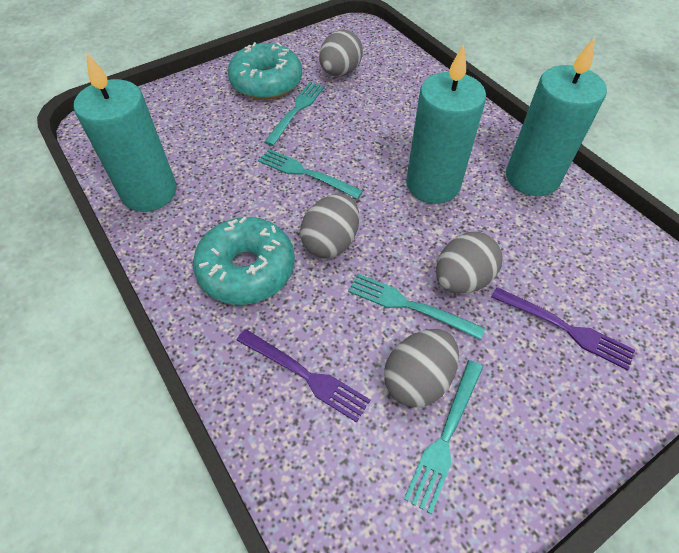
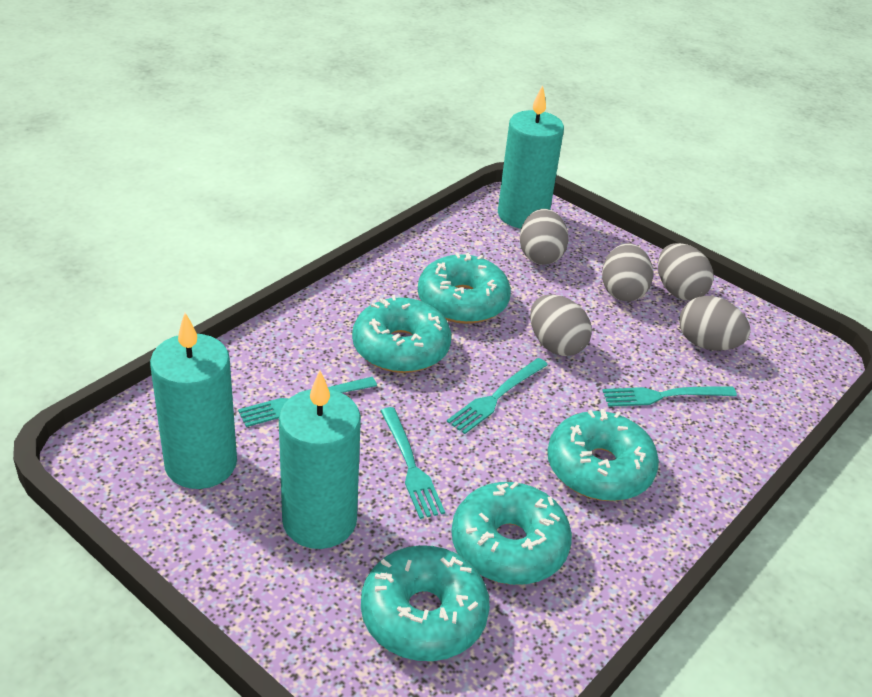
grey egg: [300,194,359,258] [319,30,363,77] [384,329,459,407] [436,232,503,294] = 4 -> [520,209,569,265] [530,294,592,356] [602,243,653,301] [658,243,714,301] [679,296,751,351] = 5
purple fork: [237,329,370,423] [492,287,635,370] = 2 -> none = 0
turquoise donut: [193,216,295,305] [228,42,302,100] = 2 -> [352,295,451,373] [361,545,490,661] [418,252,511,324] [451,481,572,585] [547,409,659,501] = 5

